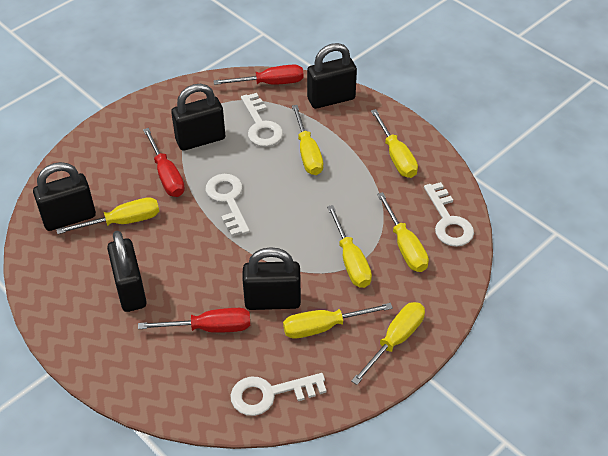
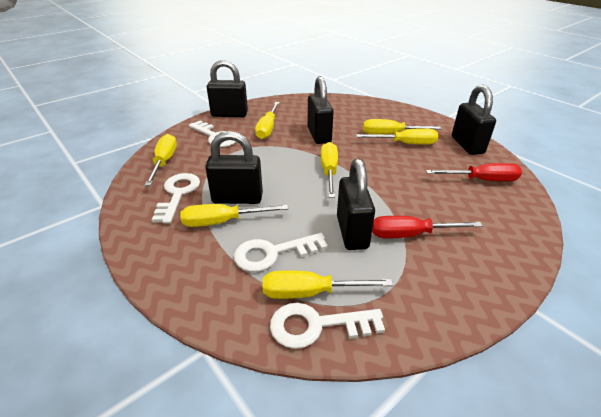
red screwdriver: [138,308,250,333] [143,128,185,197] [213,64,304,85] = 3 -> [372,216,483,238] [426,163,522,181] = 2

